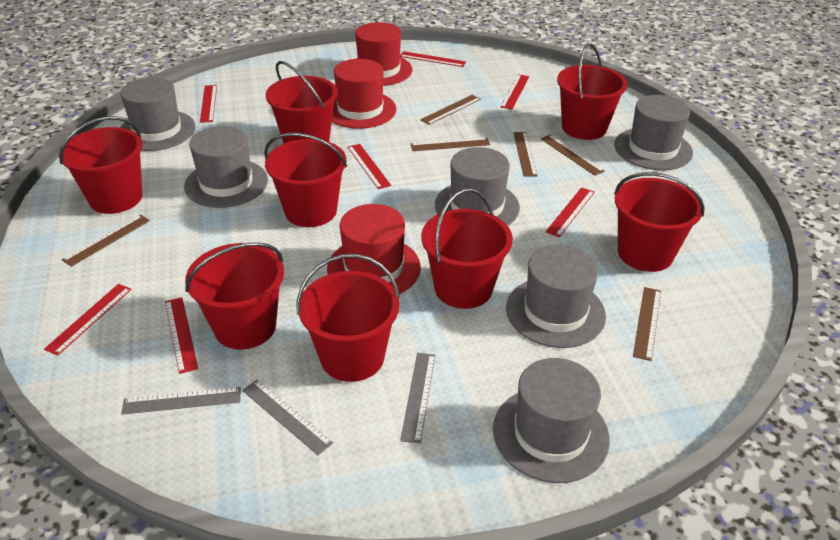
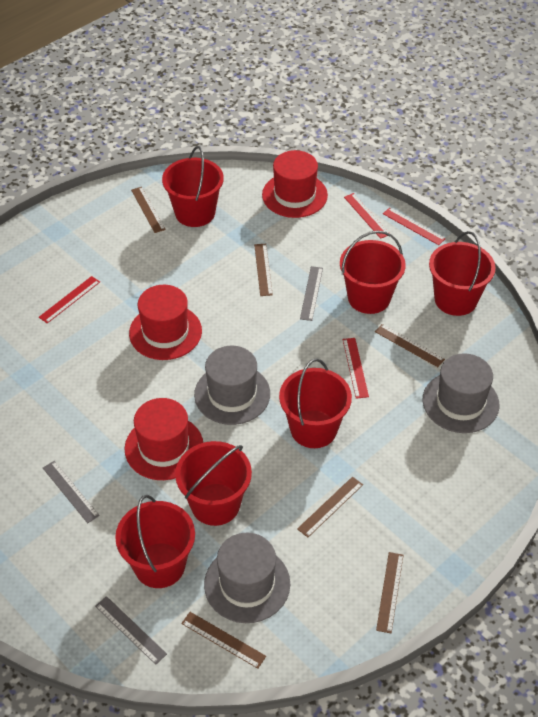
grey hat: [120,77,195,151] [184,126,268,208] [435,147,520,226] [493,358,610,483] [506,245,606,348] [614,95,693,170] = 6 -> [194,346,270,425] [204,533,290,623] [423,353,499,433] = 3
red bucket: [59,116,143,214] [185,242,284,349] [264,133,347,227] [266,61,338,143] [297,254,400,382] [421,188,513,309] [557,43,628,140] [614,172,705,272] = 8 -> [115,495,195,588] [162,146,224,227] [175,441,252,526] [279,358,352,448] [340,231,406,314] [429,231,495,316] = 6
red ruler: [44,284,132,356] [165,297,198,374] [200,85,217,123] [348,144,391,189] [400,51,466,67] [500,74,529,110] [546,187,595,237] = 7 -> [39,276,100,323] [343,338,369,399] [344,193,390,239] [383,208,446,245] = 4

